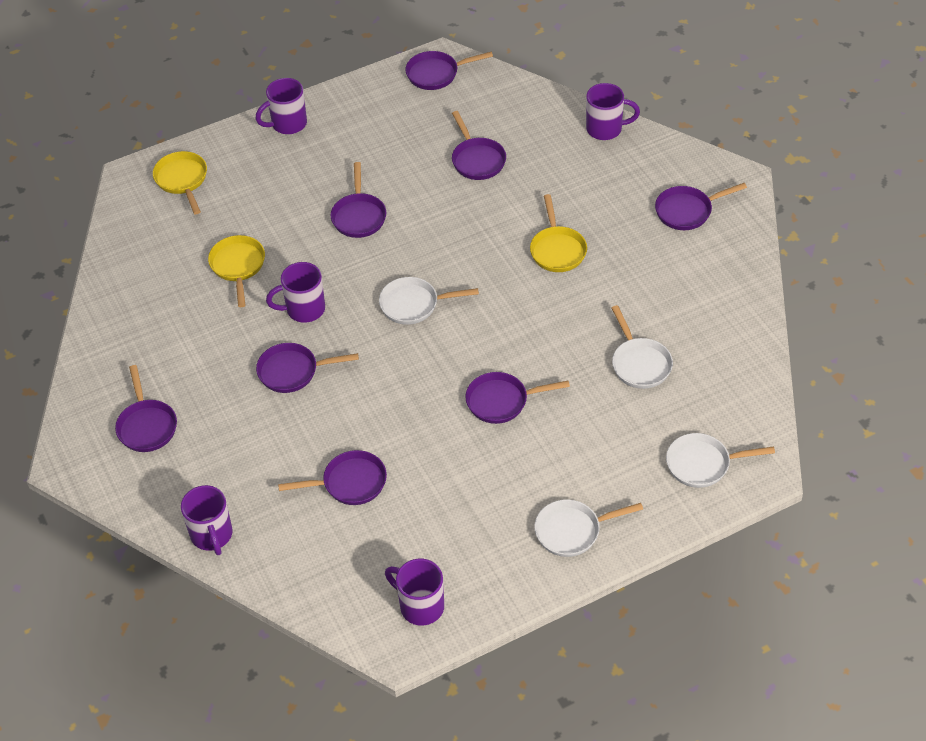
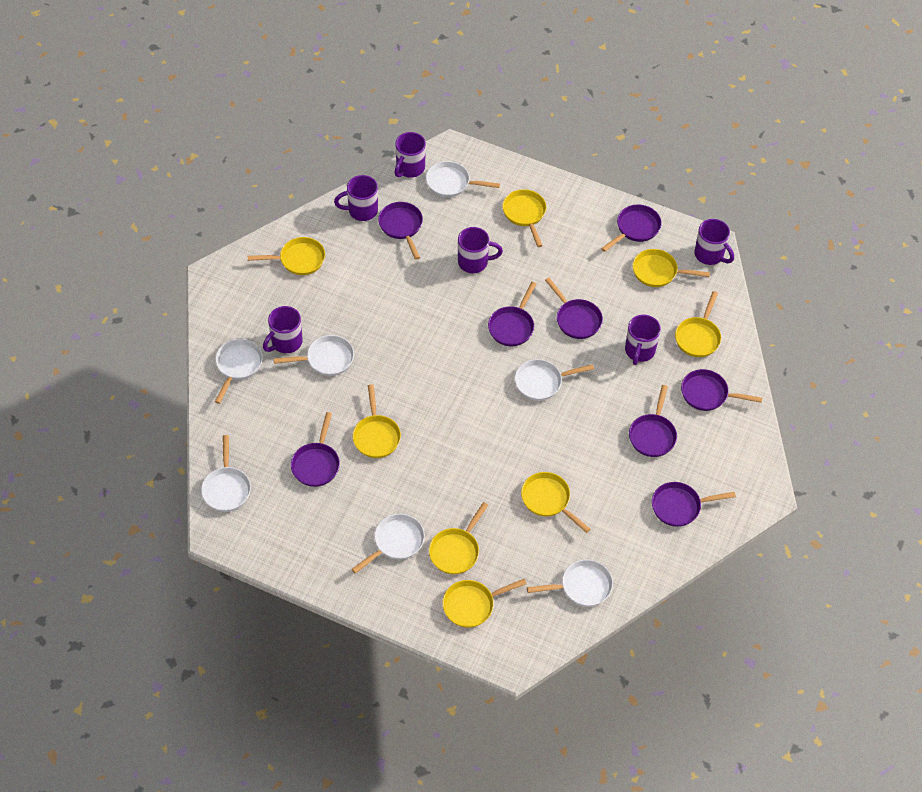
purple mug: [181,485,233,555] [256,78,307,134] [266,262,325,323] [385,559,444,626] [586,83,640,140] = 5 -> [263,306,303,353] [334,175,378,221] [394,132,426,178] [458,227,503,273] [625,315,661,365] [694,219,734,265] = 6
white pan: [379,277,479,325] [534,500,643,557] [612,305,673,389] [666,433,775,488] = 4 -> [201,435,251,512] [215,339,263,404] [274,335,354,376] [351,514,425,574] [426,161,500,197] [515,359,594,401] [527,559,613,607] = 7
yellow pan: [153,151,207,214] [208,235,265,307] [530,194,587,272] = 3 -> [248,237,325,275] [353,384,401,458] [429,502,488,574] [442,579,527,628] [502,189,547,247] [521,472,591,533] [633,249,710,287] [675,291,721,357] = 8

